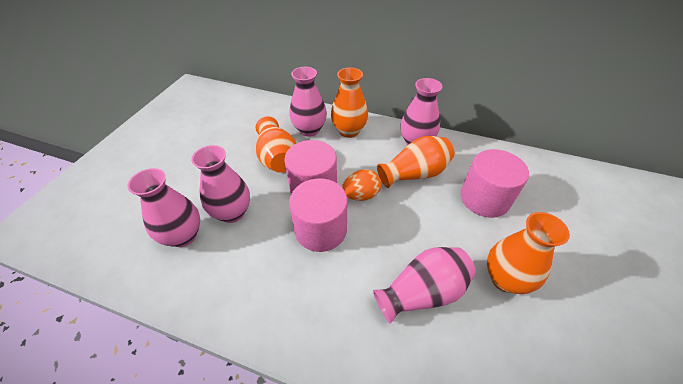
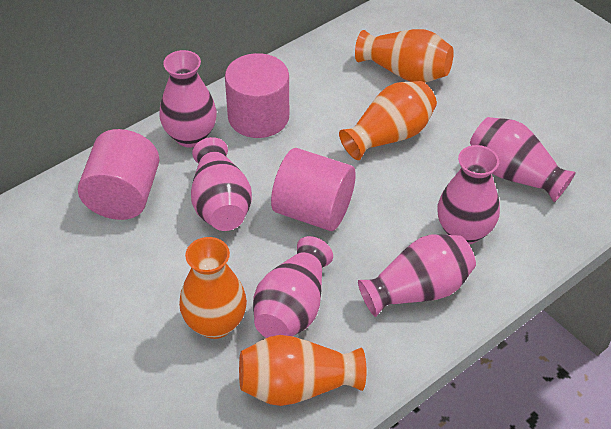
orange egg: [342,169,381,201] = 1 -> none = 0
pink vase: [127,168,200,247] [191,145,250,223] [289,67,327,137] [373,247,476,324] [400,78,443,146] = 5 -> [159,50,217,147] [191,137,252,231] [253,236,333,338] [358,234,476,317] [437,145,500,245] [470,117,576,202] = 6

